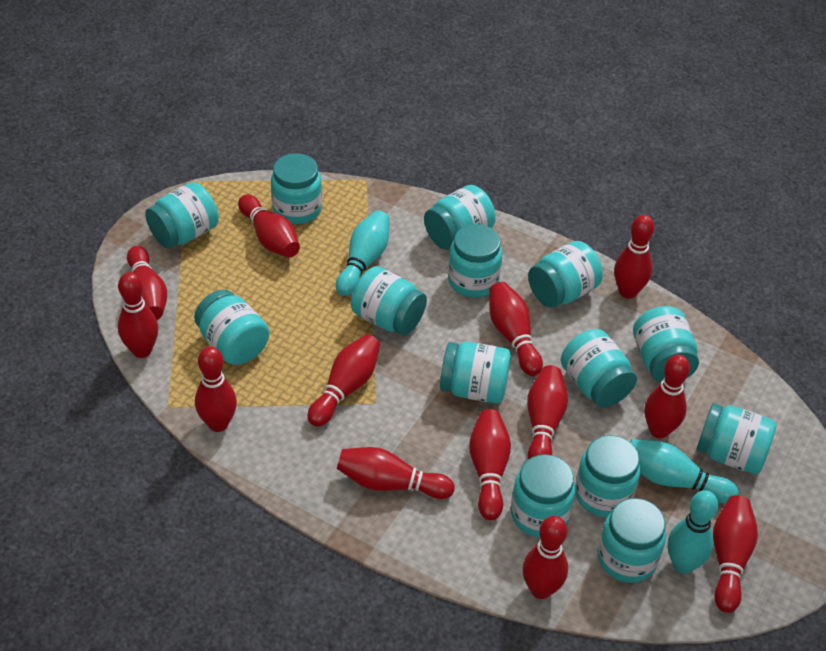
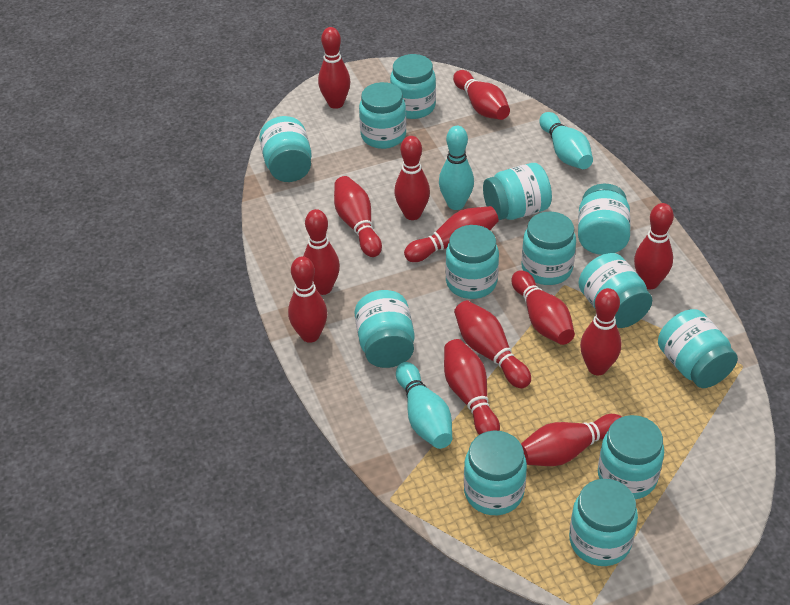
turquoise jar: [145,182,219,249] [194,290,269,365] [271,153,322,224] [351,266,427,335] [424,185,496,250] [440,342,511,404] [448,224,502,298] [511,454,575,537] [528,241,603,308] [561,329,637,407] [575,435,640,517] [598,498,666,583] [633,306,699,382] [697,403,776,474] = 14 -> [259,116,312,182] [354,290,414,368] [359,82,406,149] [390,54,436,119] [445,225,499,299] [464,431,527,515] [483,163,552,220] [522,212,576,285] [569,479,638,566] [578,184,631,255] [578,253,652,328] [598,415,664,499] [658,309,738,388] = 13

